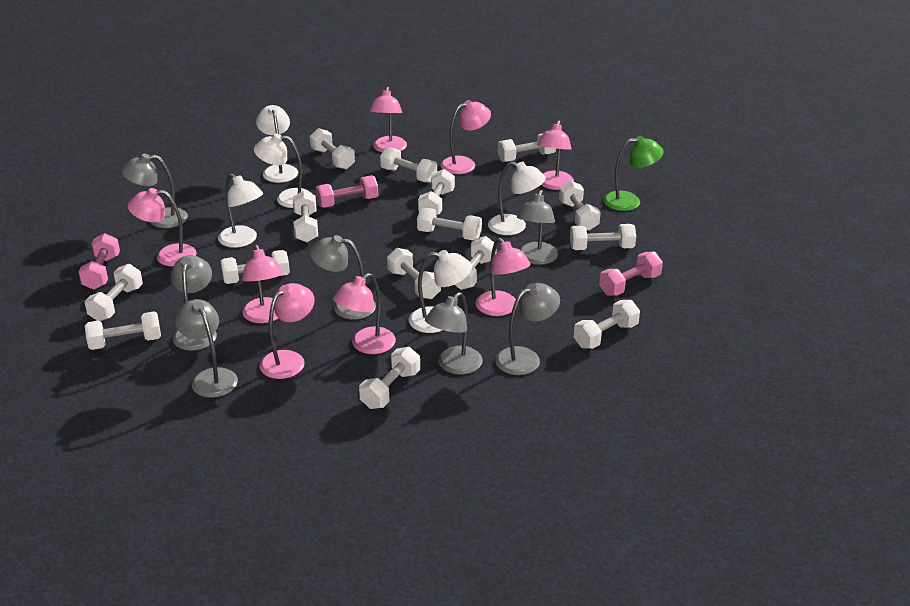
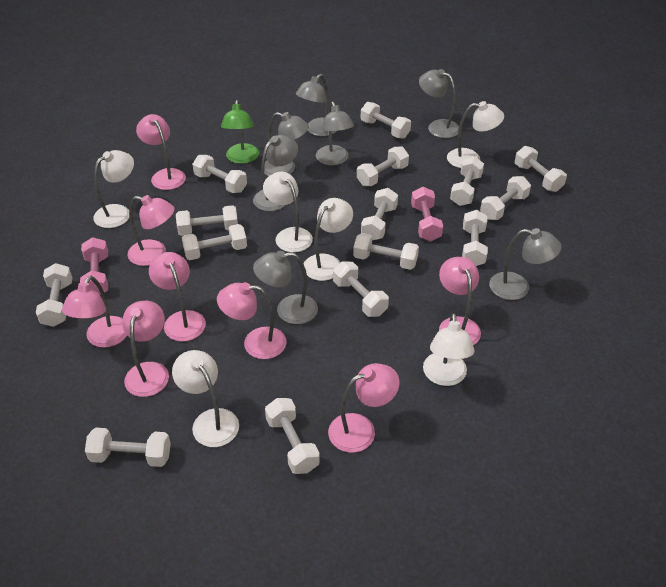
pink dumbbell: [78,233,120,290] [316,175,378,208] [599,251,663,296] = 3 -> [80,237,108,295] [411,187,443,241] = 2
white lamp: [218,174,263,248] [254,133,312,208] [256,105,298,183] [409,250,472,333] [488,162,546,235] = 5 -> [93,150,134,228] [172,350,239,447] [263,172,313,252] [304,198,353,281] [423,313,474,386] [447,101,504,168] = 6

